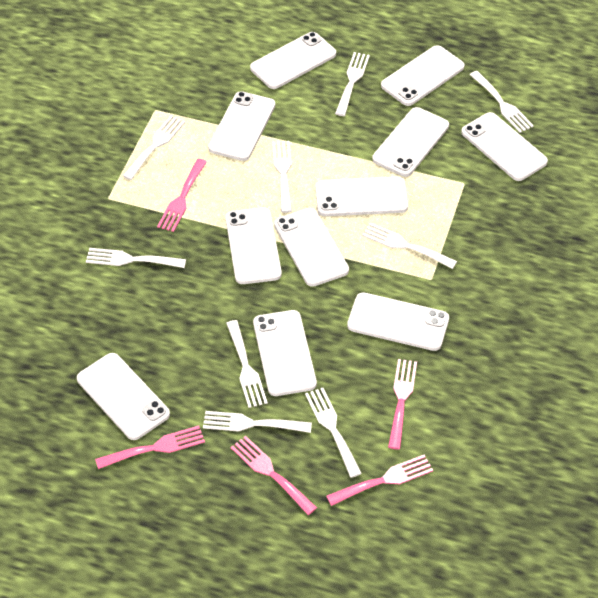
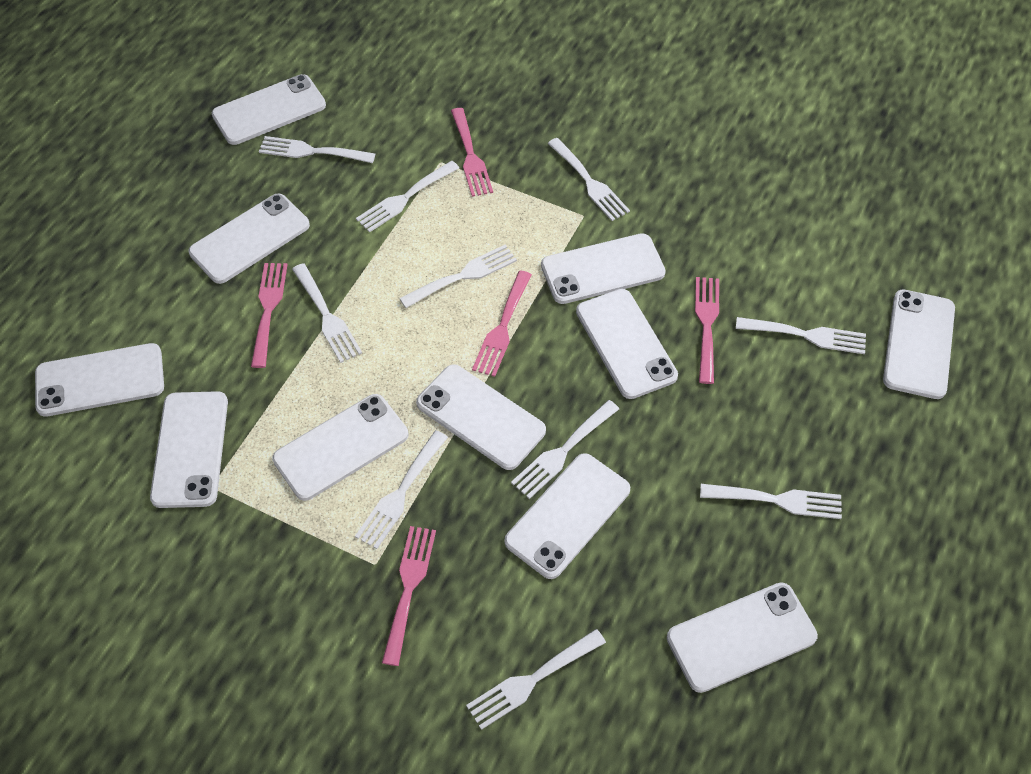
white fork: [86,248,186,268] [123,116,185,180] [203,411,312,433] [226,320,268,408] [272,141,292,213] [305,388,362,478] [335,52,370,116] [362,223,457,269] [470,71,534,133] = 9 -> [259,136,375,163] [292,263,362,363] [355,430,448,549] [356,161,459,233] [399,245,517,308] [466,629,606,730] [511,400,619,499] [548,138,630,221] [700,484,842,519] [736,317,866,354] = 10

